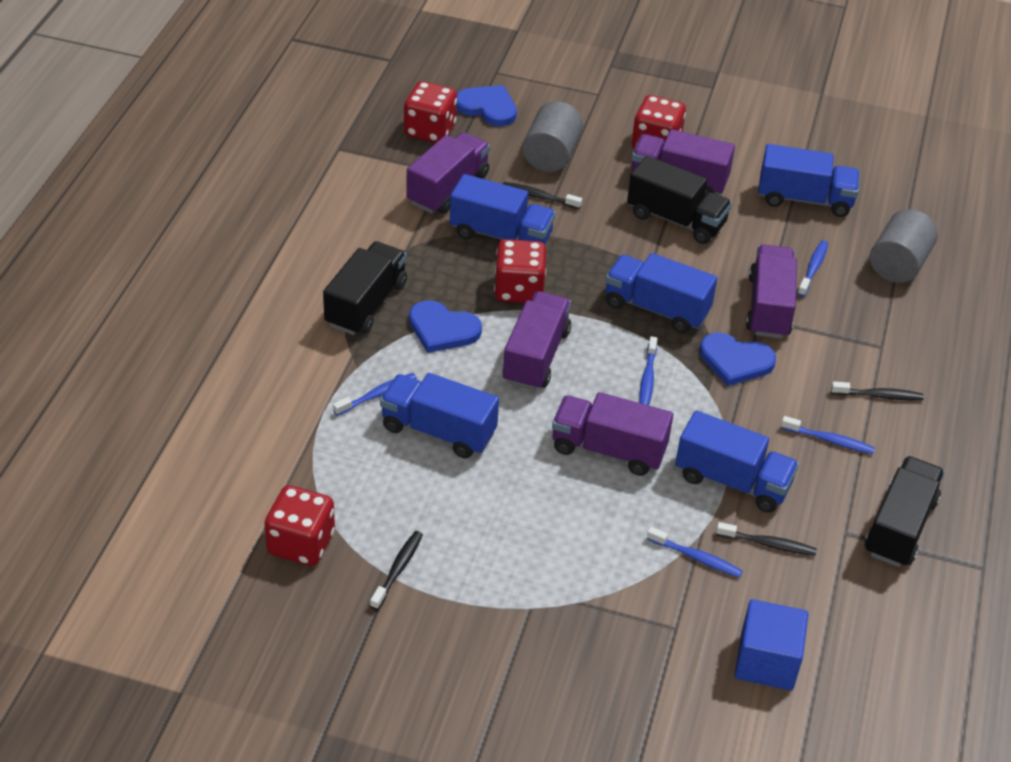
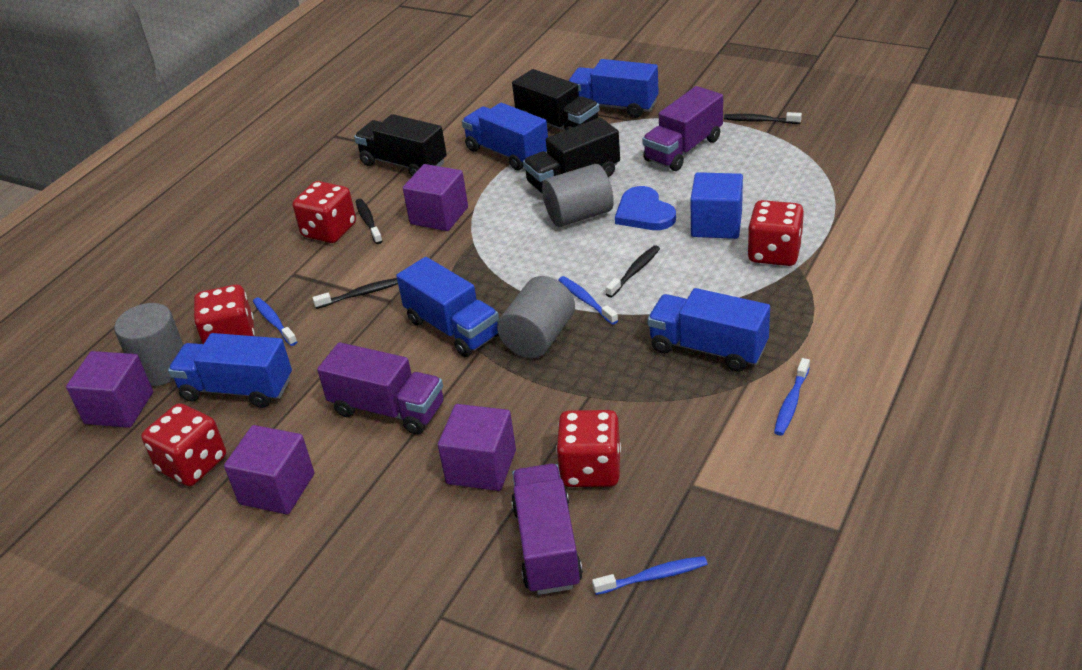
blue heart: [409,300,482,353] [457,85,517,126] [700,332,776,386] = 3 -> [615,186,676,230] = 1
blue toothbrush: [333,373,417,416] [639,336,657,405] [647,527,743,578] [781,416,875,454] [798,240,828,297] = 5 -> [253,297,297,346] [558,276,618,325] [592,556,708,595] [774,358,810,436] = 4
grey cylinder: [523,101,583,172] [870,209,938,283] = 2 -> [114,303,184,386] [497,276,575,359] [542,164,614,227] = 3
purple cube: none = 0 -> [66,351,153,428] [224,425,314,514] [403,164,468,231] [438,404,516,491] = 4
purple truck: [407,132,490,214] [503,291,571,390] [552,392,673,476] [631,129,735,195] [746,244,797,339] = 5 -> [317,342,443,435] [511,464,583,595] [642,86,723,171] = 3
red dice: [264,485,335,566] [404,81,457,143] [494,239,546,303] [632,95,686,149] = 4 -> [141,403,226,486] [194,284,255,344] [293,181,356,243] [556,410,621,487] [747,200,804,266] = 5

